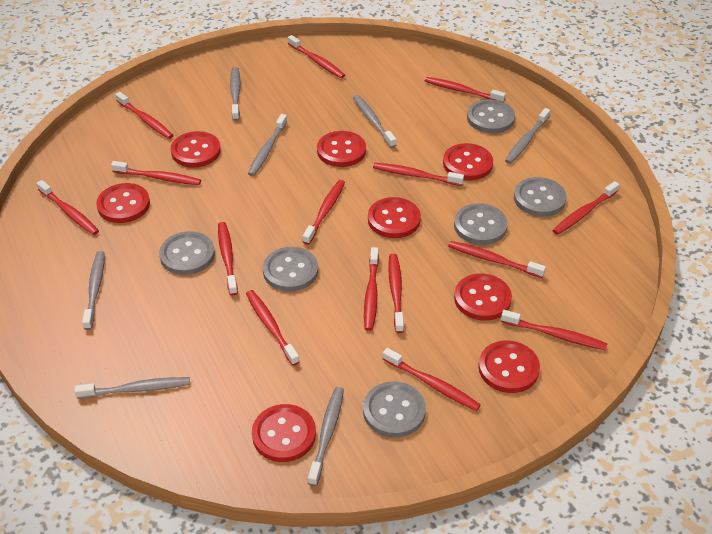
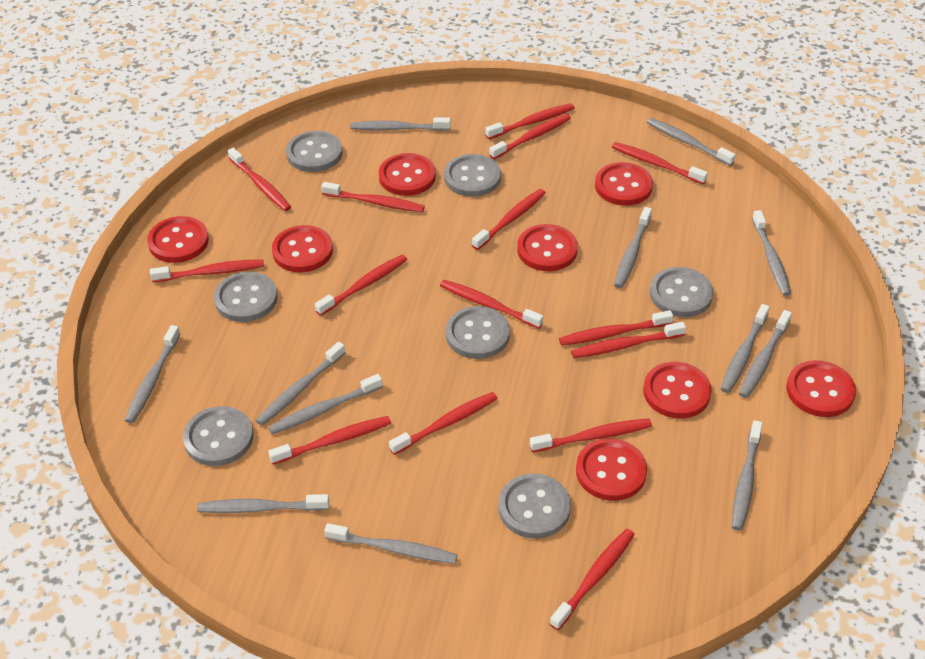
grey button: [159,231,215,275] [263,247,318,292] [363,381,426,438] [454,203,508,245] [467,99,515,133] [514,177,566,217] = 6 -> [183,406,253,466] [214,272,278,322] [286,131,343,172] [444,154,501,197] [446,306,510,359] [498,473,571,539] [650,267,713,317] = 7
grey toothbrush: [74,377,190,399] [82,251,105,330] [230,67,241,121] [248,114,287,176] [308,387,344,486] [353,95,396,148] [505,108,550,164] = 7 -> [124,325,181,423] [197,494,329,513] [255,342,346,426] [268,374,383,434] [324,523,458,564] [351,117,450,131] [614,207,652,288] [647,118,736,166] [721,304,770,393] [732,420,762,531] [739,310,792,398] [752,210,791,296] = 12

